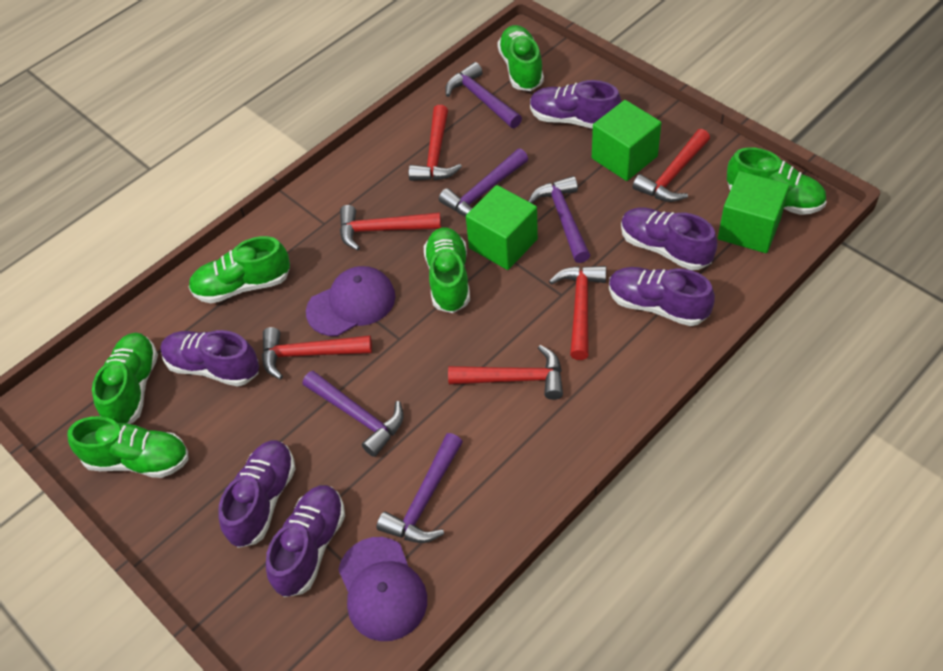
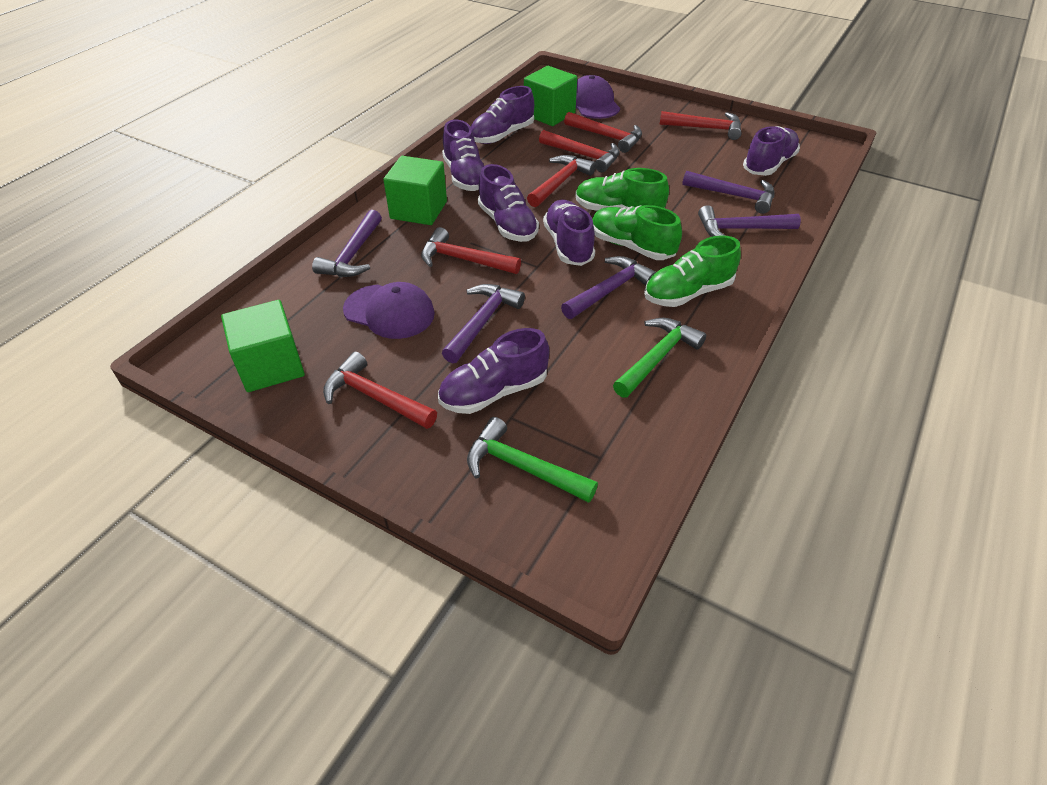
green hammer: none = 0 -> [467,417,598,503] [613,318,706,398] = 2
green shoe: [67,416,189,478] [92,332,158,424] [189,236,290,304] [424,227,470,313] [497,25,544,91] [727,147,827,215] = 6 -> [575,168,669,211] [592,205,682,260] [644,235,741,307] = 3

